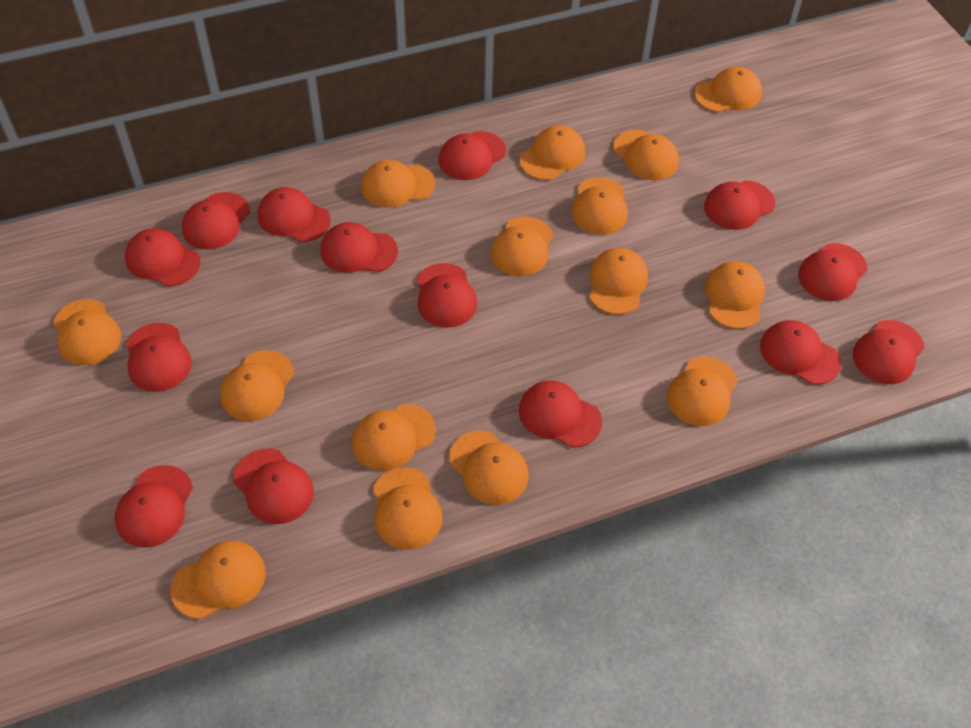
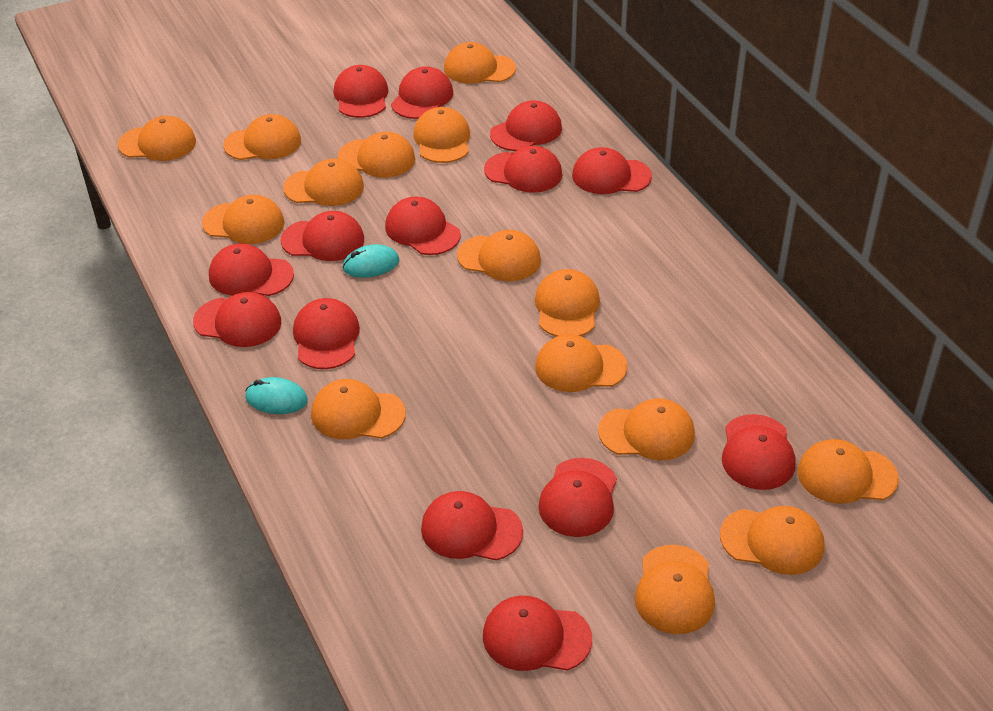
turquoise mouse: none = 0 -> [245,377,308,414] [342,244,399,278] = 2

